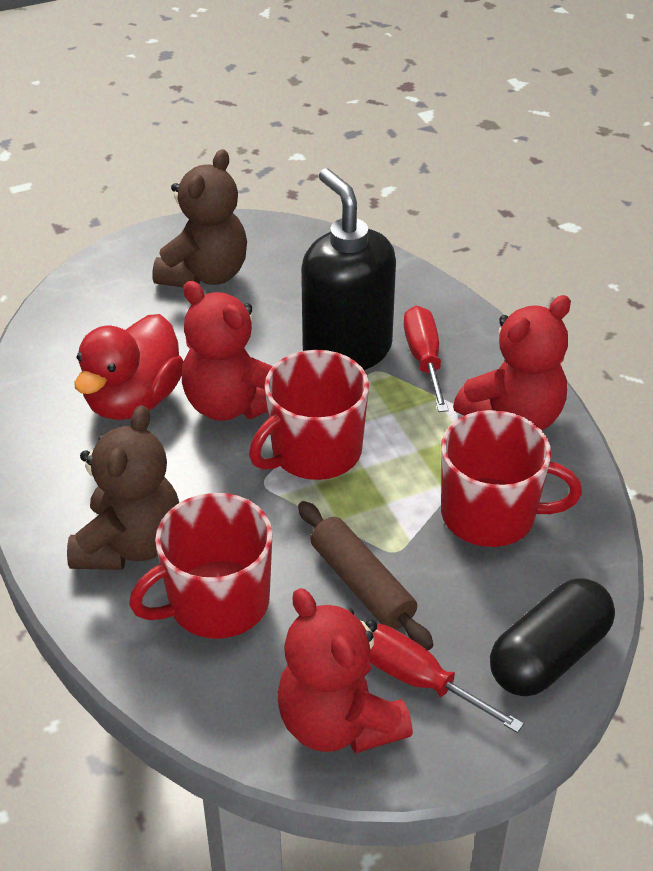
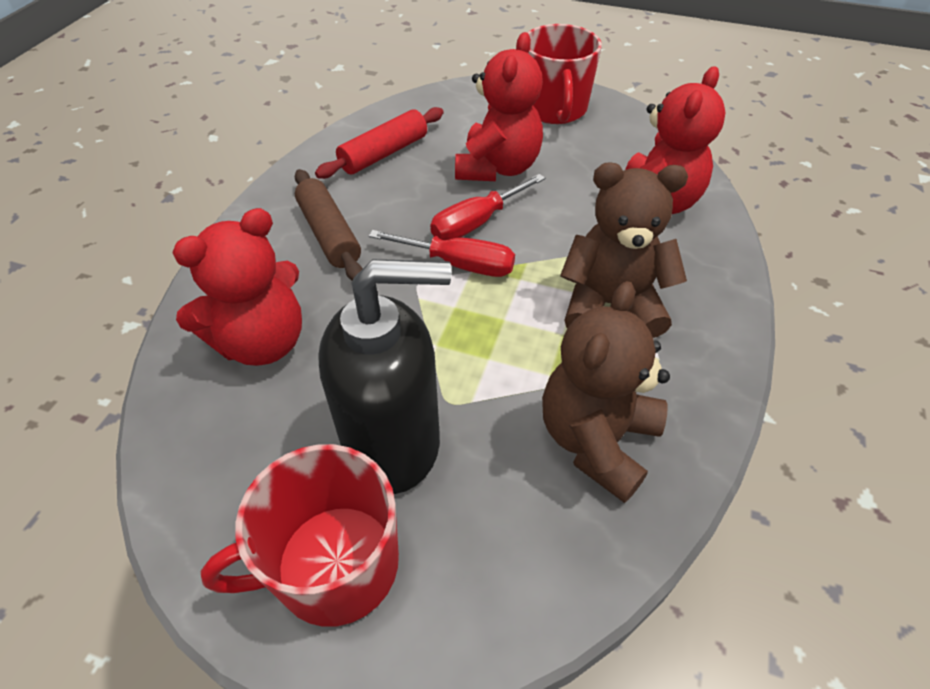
black capsule: [490,578,615,696] = 1 -> none = 0
red duck: [74,314,184,420] = 1 -> none = 0
red mug: [129,493,273,639] [249,350,369,480] [441,410,582,547] = 3 -> [201,444,399,627] [527,24,602,124] = 2
red rolling pin: none = 0 -> [315,107,444,179] = 1

